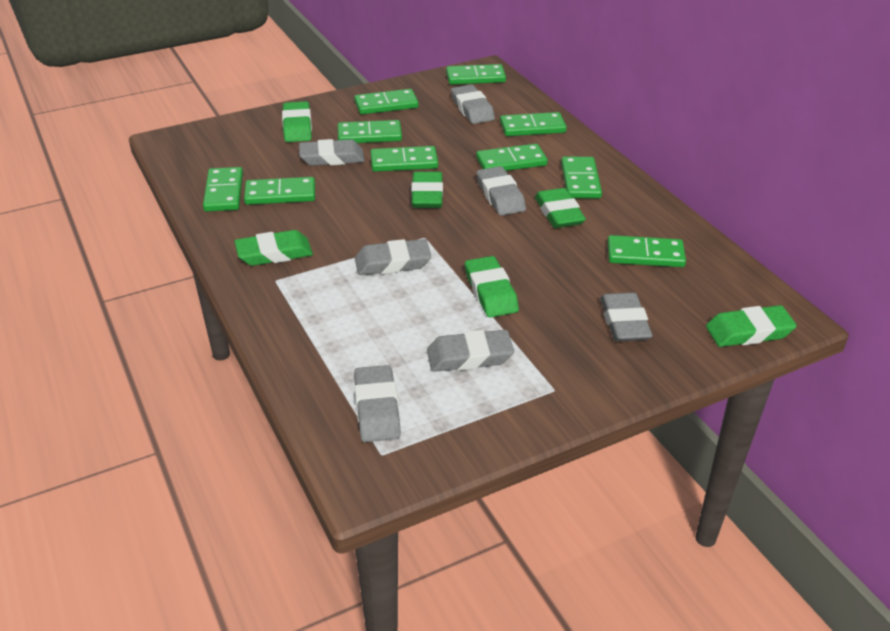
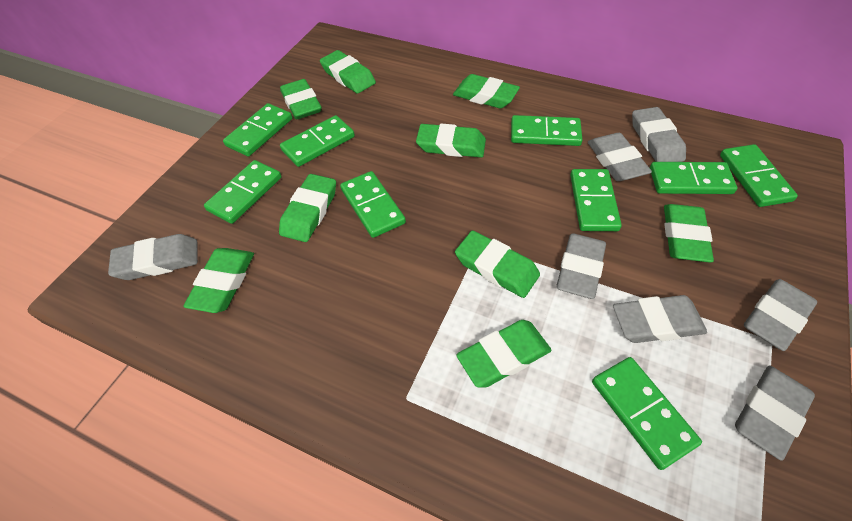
green domino: [203,167,243,212] [244,177,315,205] [338,120,402,143] [354,89,419,114] [370,146,438,172] [446,64,506,85] [476,144,548,171] [500,112,567,136] [561,157,602,198] [607,235,686,267] = 10 -> [204,160,281,224] [223,103,292,157] [280,115,355,167] [340,171,406,238] [511,115,583,146] [570,169,622,231] [592,357,702,470] [650,162,737,194] [720,144,798,207] = 9
green eraser: [235,230,313,266] [282,101,312,142] [411,172,443,208] [465,256,519,318] [535,188,586,228] [706,305,797,347] = 6 -> [183,248,254,313] [279,174,336,242] [280,79,322,119] [320,50,376,94] [416,123,486,157] [453,74,520,109] [455,230,540,298] [456,320,552,388] [664,204,714,263] = 9

